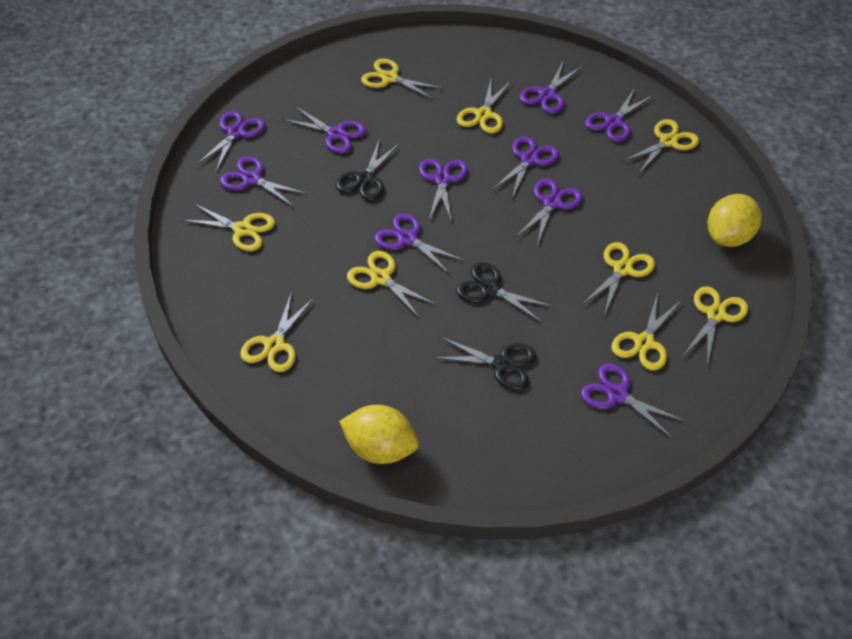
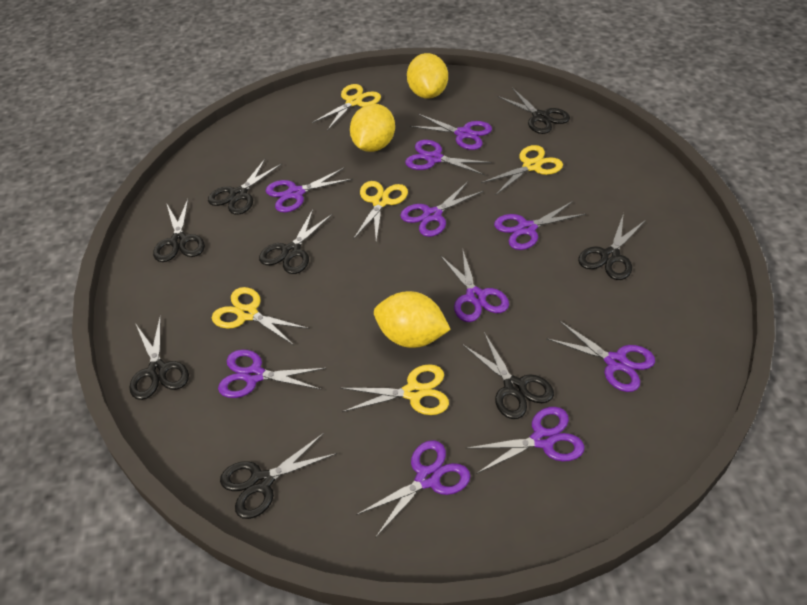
black scissors: [336,138,400,201] [433,337,536,390] [456,262,554,322] = 3 -> [129,316,189,400] [153,199,205,262] [208,158,282,215] [220,433,337,519] [259,209,333,274] [462,332,554,419] [497,88,570,134] [578,213,646,280] = 8
yellow lemon: [339,405,419,464] [708,194,761,247] = 2 -> [350,104,395,152] [374,291,451,348] [407,53,448,99] = 3
yellow scissors: [182,203,275,251] [240,292,314,372] [347,251,436,318] [361,58,442,99] [457,80,511,133] [583,242,655,314] [611,293,680,370] [623,119,699,172] [683,286,748,366] = 9 -> [212,287,310,345] [312,84,381,131] [340,364,449,415] [353,181,408,242] [481,145,563,195] = 5

